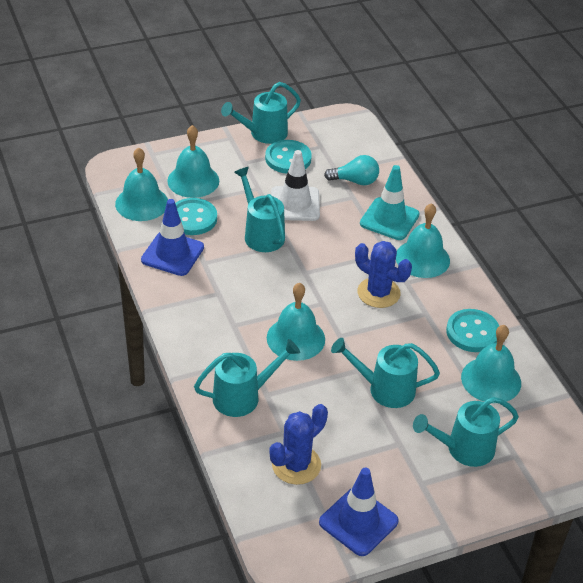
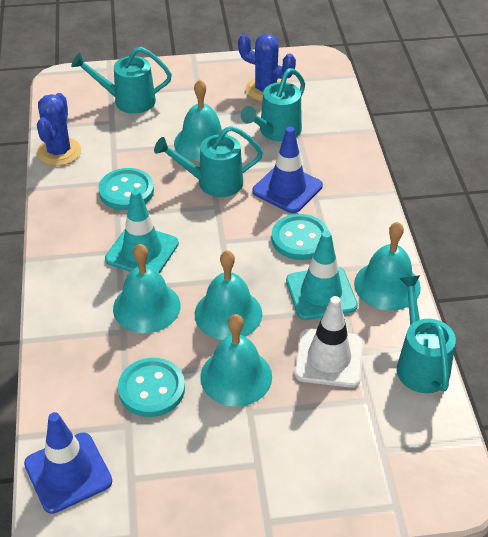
turquoise light bulb: [324,155,379,186] = 1 -> none = 0
turquoise traffic cone: [360,165,420,240] = 1 -> [105,189,179,273] [286,231,358,320] = 2
turquoise watering can: [194,339,300,417] [221,82,301,144] [234,167,285,252] [331,338,440,408] [413,397,519,467] = 5 -> [71,47,172,114] [154,126,263,197] [241,68,305,142] [397,275,456,393] = 4

